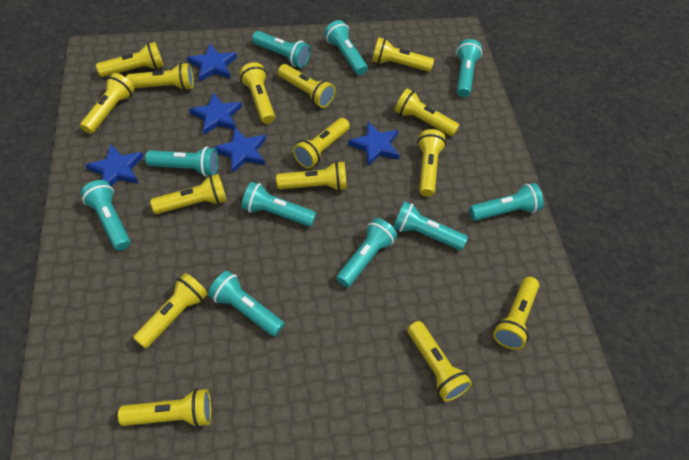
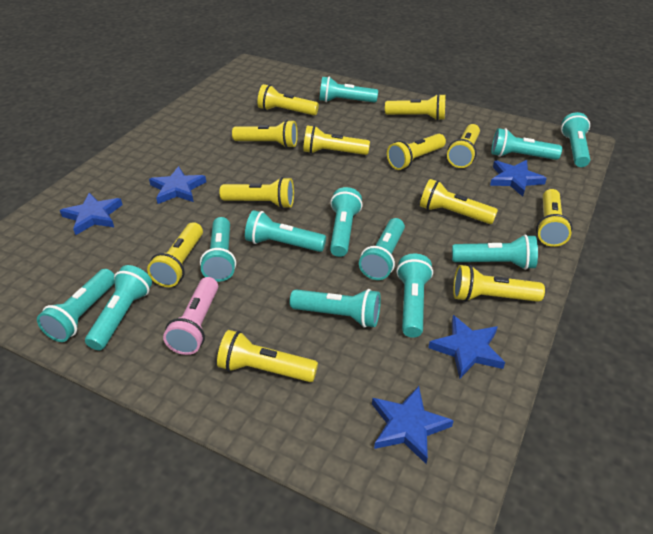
pink flashlight: none = 0 -> [163,277,218,355] = 1
turquoise flashlight: [80,180,131,251] [145,147,218,177] [208,271,284,336] [241,182,316,227] [252,31,311,68] [324,20,368,75] [336,218,397,287] [393,201,468,250] [456,39,482,97] [469,183,544,221] = 10 -> [37,269,115,342] [85,265,152,350] [200,217,236,282] [245,210,326,252] [290,289,381,328] [320,77,378,103] [330,187,363,257] [359,218,405,280] [396,254,433,338] [452,234,538,270] [491,128,562,160] [561,112,590,167] = 12
yellow flashlight: [80,73,135,134] [96,42,164,77] [118,388,212,428] [126,62,194,91] [133,273,208,349] [150,174,227,214] [239,62,275,124] [276,161,347,191] [278,64,336,108] [293,118,350,169] [372,37,434,72] [395,88,459,136] [407,321,472,402] [417,129,446,197] [493,277,539,350] = 15 -> [147,222,203,287] [217,330,318,382] [219,177,294,209] [232,120,298,148] [257,84,319,115] [303,125,370,155] [385,94,445,121] [387,134,446,170] [420,179,498,224] [447,124,480,168] [453,265,545,302] [536,189,572,247] = 12

